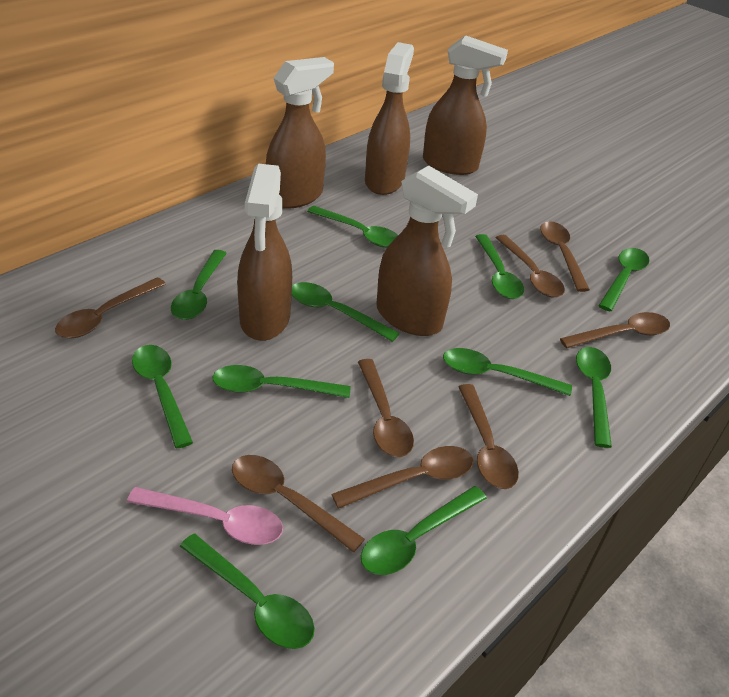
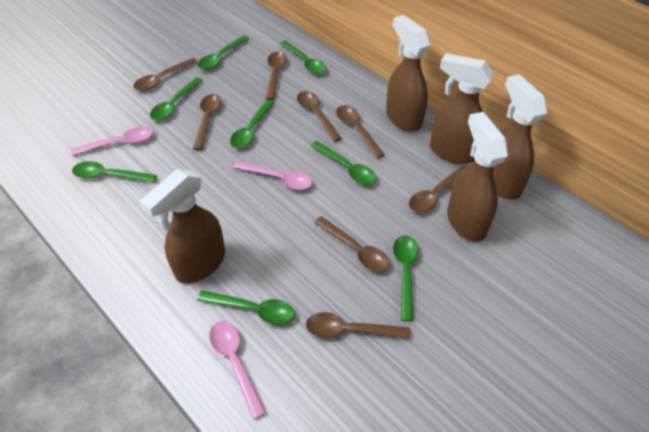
green spoon: [132,345,193,448] [171,250,227,320] [180,534,315,649] [212,365,350,398] [292,282,399,342] [307,206,398,248] [361,486,487,575] [443,348,572,396] [475,234,524,299] [576,347,612,448] [598,248,649,311] = 11 -> [72,161,157,183] [150,77,203,120] [197,290,295,325] [198,35,249,70] [230,100,275,148] [280,40,327,74] [311,141,377,185] [393,235,419,321] = 8
pink spoon: [127,487,283,545] = 1 -> [71,127,153,156] [209,321,266,419] [233,161,312,190] = 3

